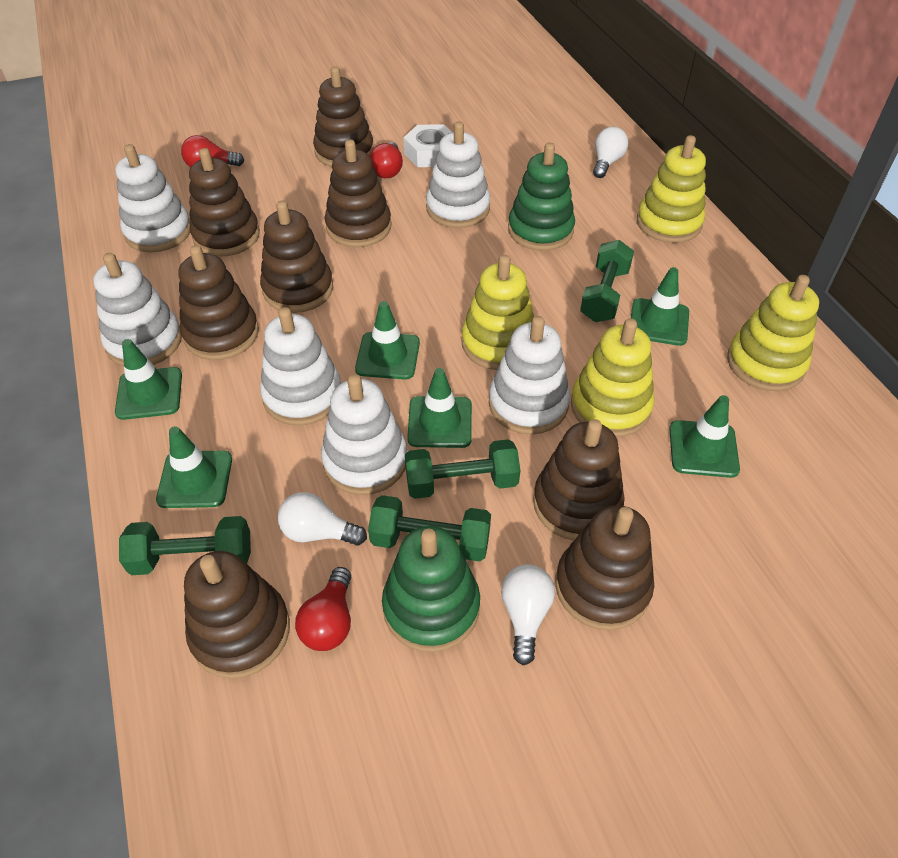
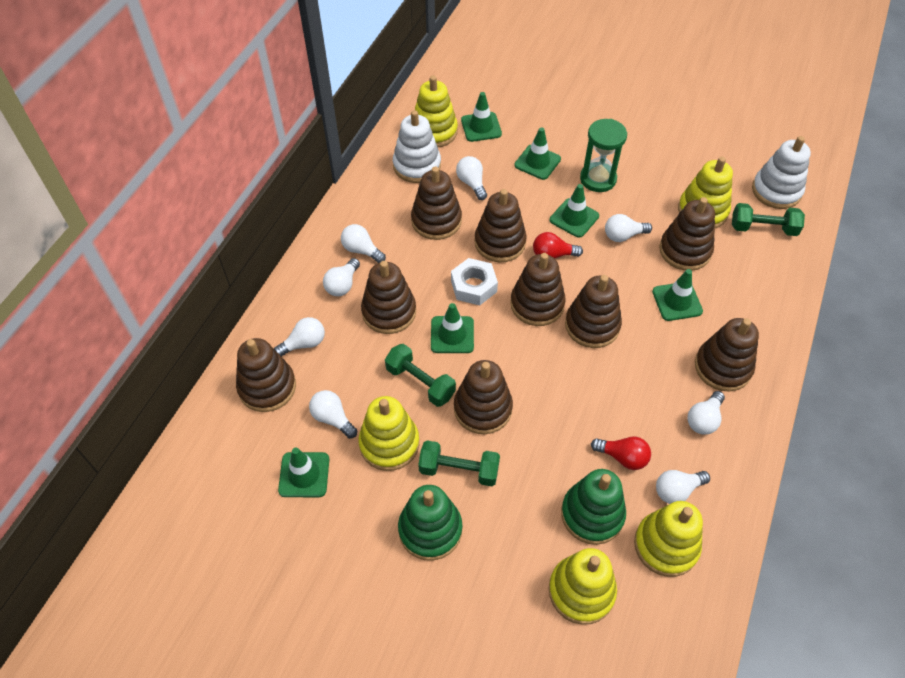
brown stacking toy: [178,245,259,360] [184,551,290,679] [189,148,260,257] [260,201,333,313] [313,66,374,167] [325,139,392,247] [533,419,625,540] [555,505,654,630] = 8 -> [236,338,296,412] [361,261,416,334] [411,167,462,240] [454,360,513,434] [474,189,527,262] [510,253,566,326] [565,275,622,348] [660,197,715,271] [695,318,759,392] = 9
green dumbbell: [119,516,251,575] [368,495,491,561] [405,439,520,499] [580,240,634,322] = 4 -> [385,344,456,407] [418,440,500,486] [732,203,805,236] = 3
green hourglass: none = 0 -> [580,119,627,192] = 1
red light bulb: [181,135,244,167] [295,567,351,651] [370,142,403,178] = 3 -> [533,232,583,259] [591,437,651,470] = 2
white light bulb: [278,492,367,546] [501,564,555,665] [593,126,628,178] = 3 -> [274,317,325,357] [309,390,357,439] [323,258,360,296] [341,224,386,263] [456,156,487,200] [605,214,652,242] [656,470,710,504] [687,391,725,435] = 8
white stacking toy: [93,253,182,367] [115,144,190,253] [260,307,341,425] [321,374,407,495] [426,122,490,228] [489,316,570,434] = 6 -> [393,110,441,183] [752,136,811,209] = 2
yellow stacking toy: [461,255,534,370] [571,318,654,437] [637,135,706,243] [727,275,819,391] = 4 -> [358,396,419,471] [415,75,458,147] [549,548,617,625] [634,501,703,577] [678,157,733,228] = 5

